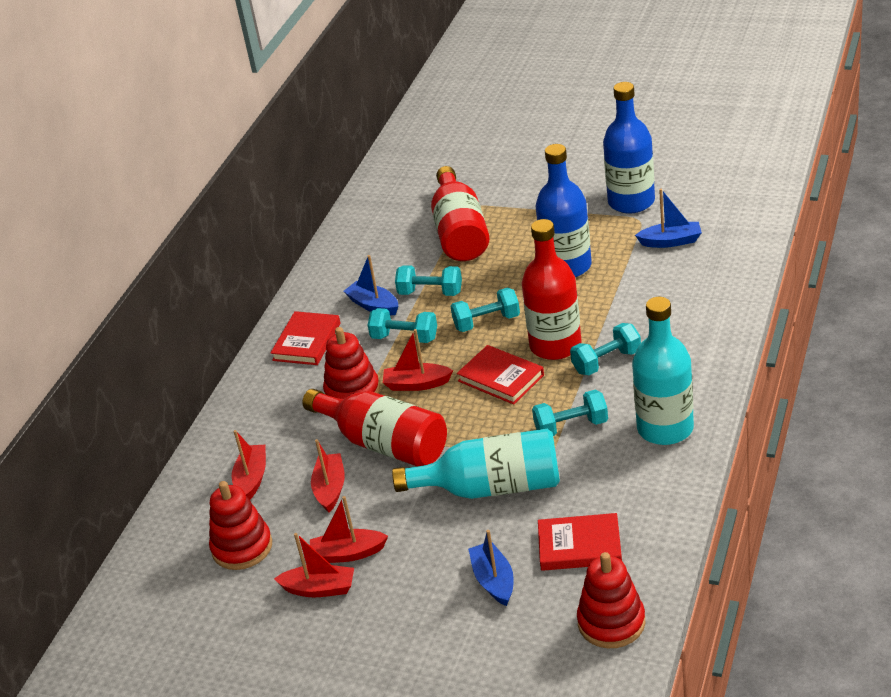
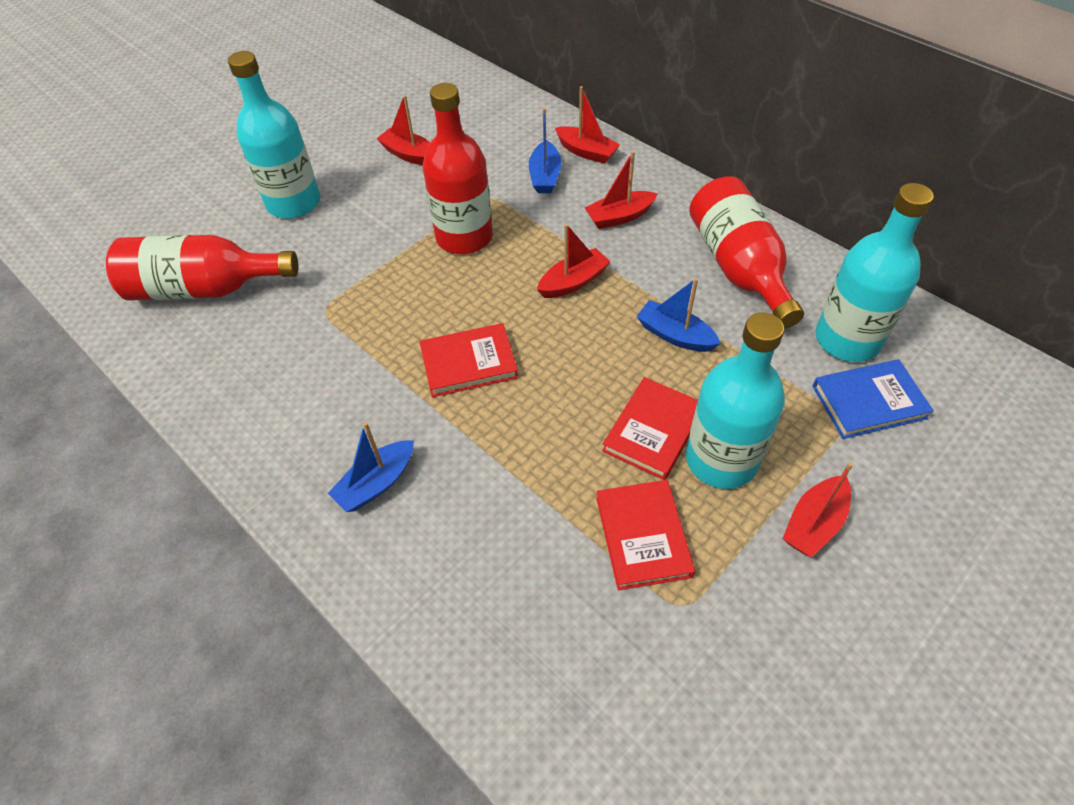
blue book: none = 0 -> [812,359,934,439] = 1
blue bottle: [535,144,592,277] [603,82,655,214] = 2 -> none = 0
red stacking toy: [209,481,272,570] [323,327,380,399] [577,552,645,648] = 3 -> none = 0
turquoise bottle: [392,429,560,499] [632,297,694,445] = 2 -> [228,51,320,219] [686,312,785,489] [816,183,934,362] = 3
turquoise dumbbell: [368,308,437,343] [395,265,462,296] [450,287,520,332] [532,390,608,436] [570,323,641,375] = 5 -> none = 0

